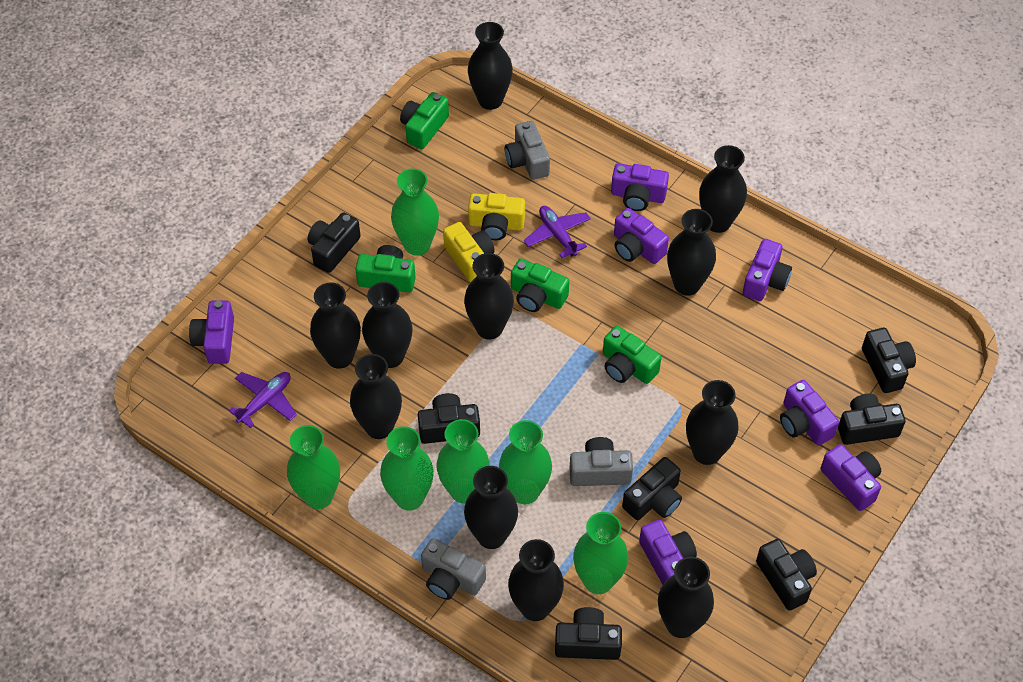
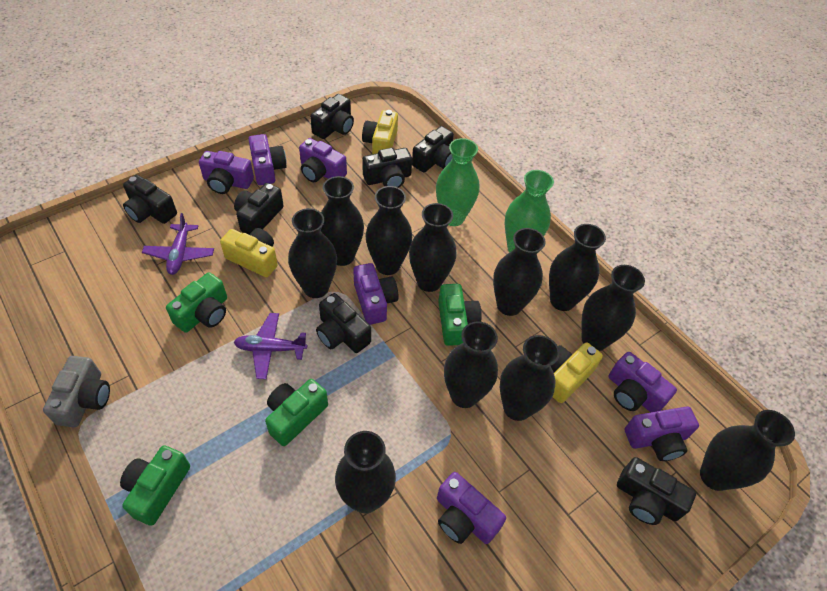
green vase: [287,425,340,509] [380,426,434,511] [391,168,439,256] [436,419,490,503] [499,420,552,504] [573,512,628,594] = 6 -> [436,138,479,226] [505,170,554,252] = 2
grey camera: [421,538,486,600] [505,121,550,180] [569,437,633,486] = 3 -> [43,356,110,427] = 1
yellow camera: [443,222,495,282] [468,193,525,240] = 2 -> [220,228,278,277] [362,110,398,154] [551,343,603,403] = 3

